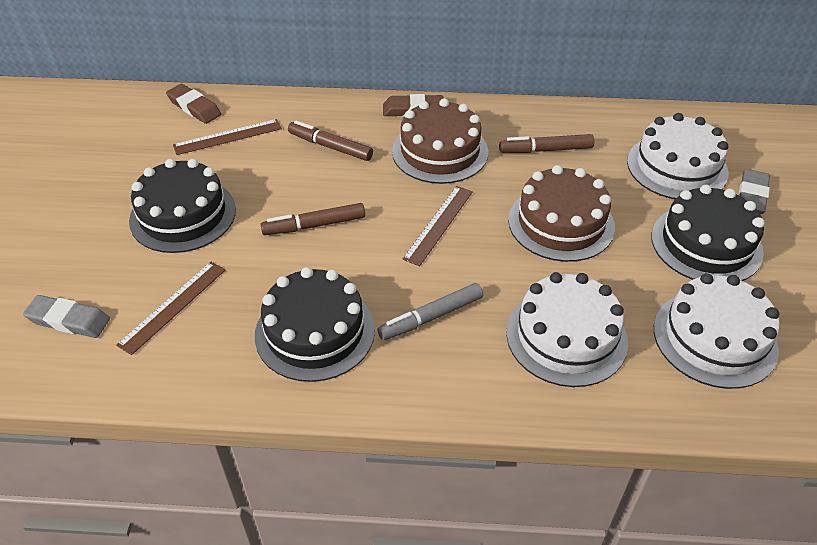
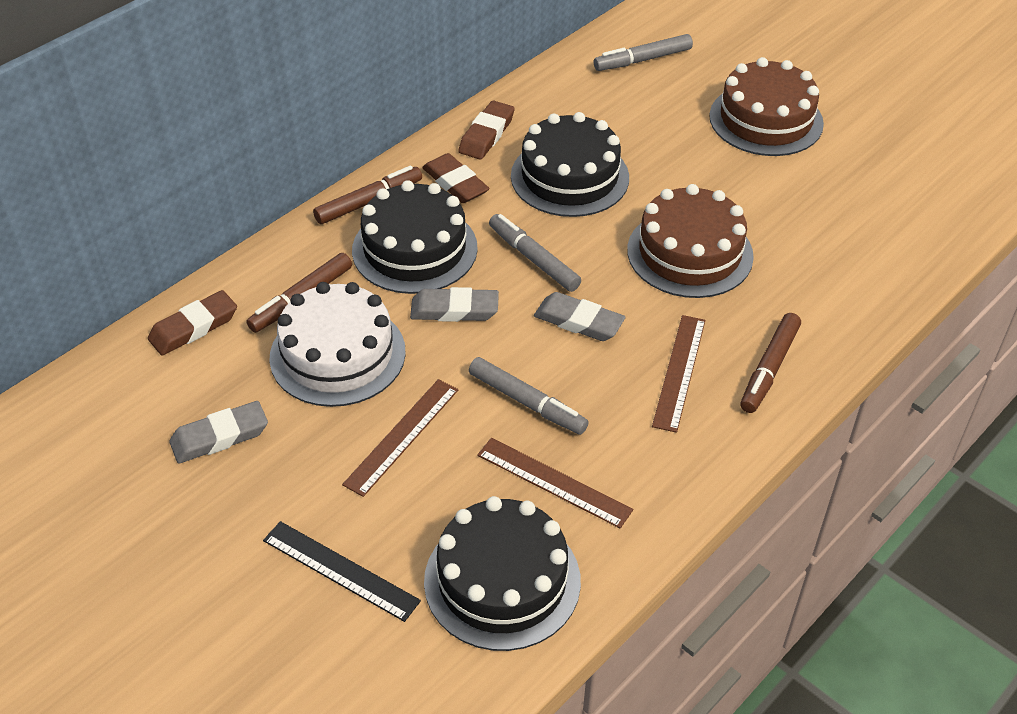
black ruler: none = 0 -> [263,521,421,622] = 1
brown eraser: [166,84,221,124] [383,94,443,117] = 2 -> [148,290,237,356] [422,153,489,203] [458,101,515,159] = 3
grey eraser: [23,295,110,338] [739,169,770,214] = 2 -> [169,401,268,463] [410,287,499,322] [534,292,625,341] = 3
grey marker: [377,283,483,340] = 1 -> [469,357,589,435] [489,214,581,292] [594,34,693,71] = 3
white cake: [506,272,628,387] [627,113,728,199] [654,273,780,389] = 3 -> [270,282,406,407] = 1

